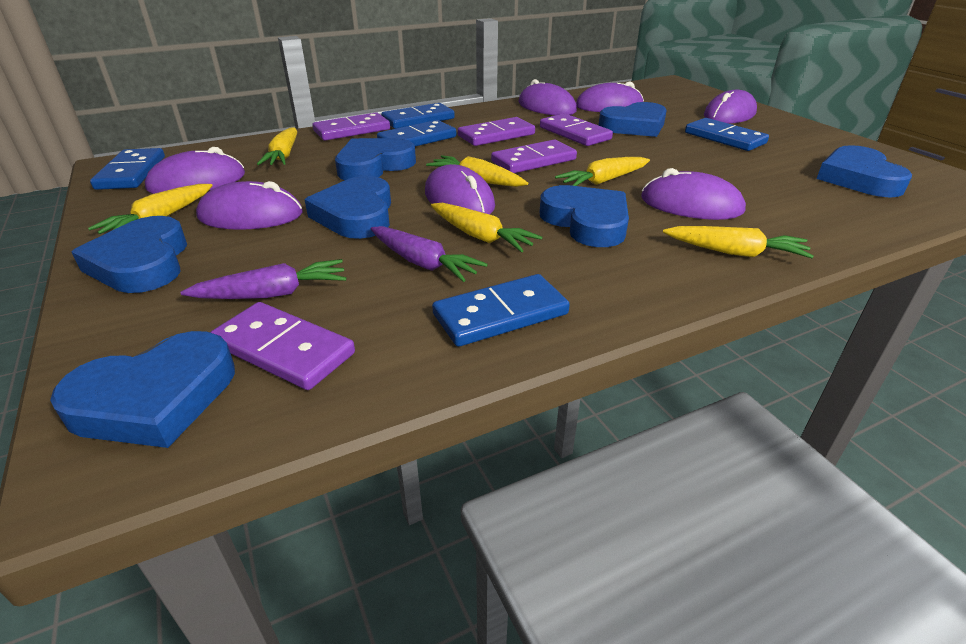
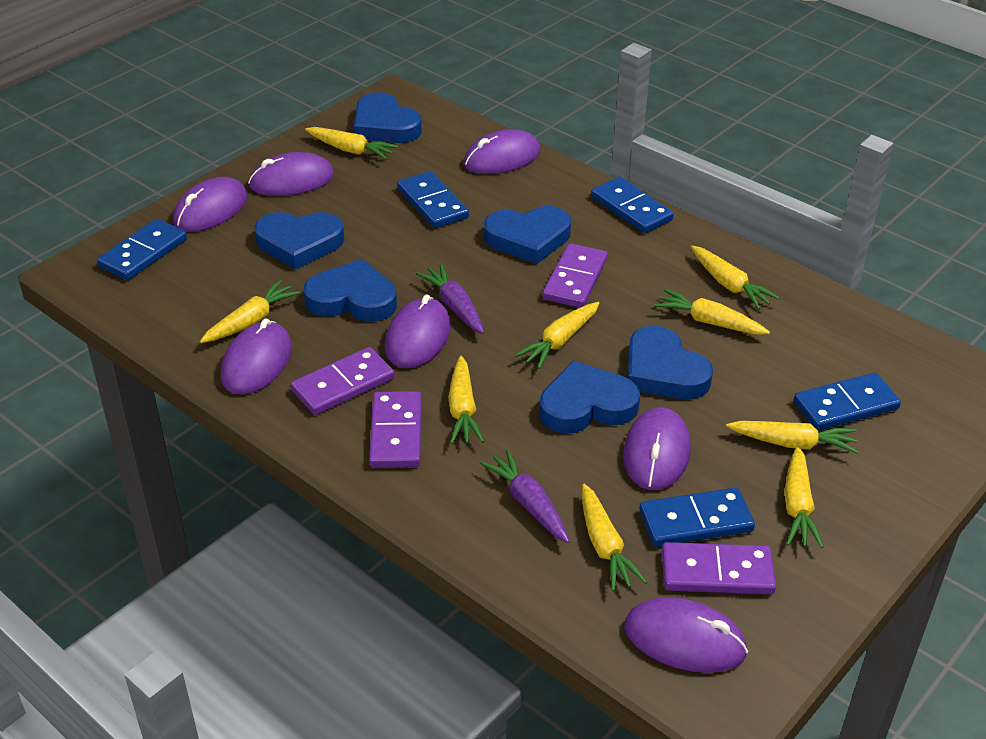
blue heart: [50,331,235,448] [72,216,187,293] [304,176,391,239] [335,138,416,180] [540,185,629,247] [599,102,667,137] [816,145,912,198] = 7 -> [254,212,344,270] [304,259,397,322] [354,92,422,143] [484,206,571,264] [539,360,640,433] [628,326,713,399] = 6
purple domino: [210,302,355,390] [313,112,390,141] [458,117,535,146] [491,139,577,173] [540,113,613,146] = 5 -> [291,347,395,415] [369,391,422,468] [543,243,608,308] [662,542,776,594] = 4
yellow carrot: [88,184,213,234] [257,127,297,165] [426,155,528,187] [431,203,542,252] [555,157,650,186] [663,226,814,259] = 6 -> [200,280,300,343] [305,127,398,160] [448,356,484,444] [515,302,600,369] [582,484,647,591] [654,289,770,335] [691,246,780,310] [726,421,858,453] [784,446,823,548] = 9

